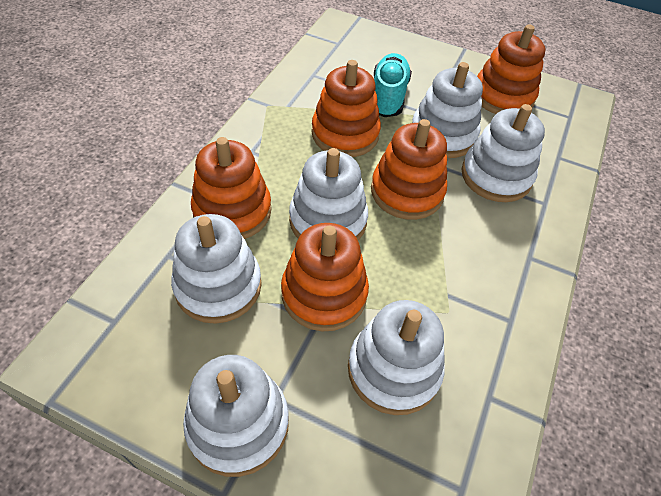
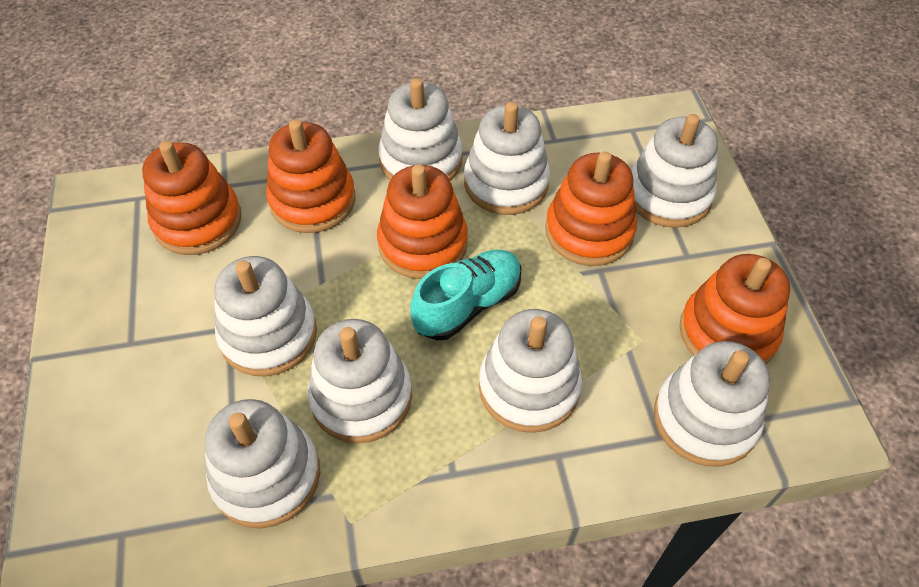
white stacking toy: [171,214,262,324] [183,355,289,477] [289,148,368,240] [348,300,445,415] [412,62,483,158] [462,104,545,202] = 6 -> [205,399,320,529] [214,256,317,377] [307,319,412,443] [378,78,463,181] [464,102,550,215] [479,309,582,433] [631,114,718,228] [654,341,770,467] = 8

